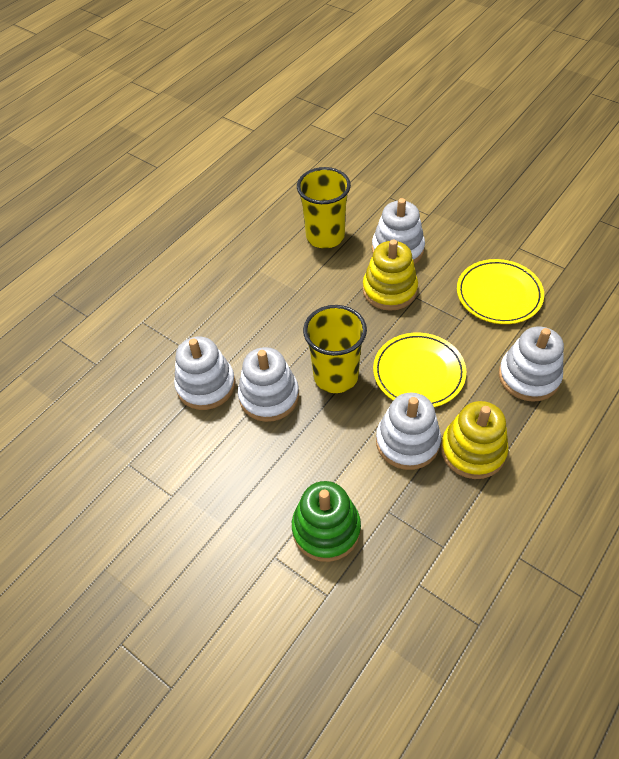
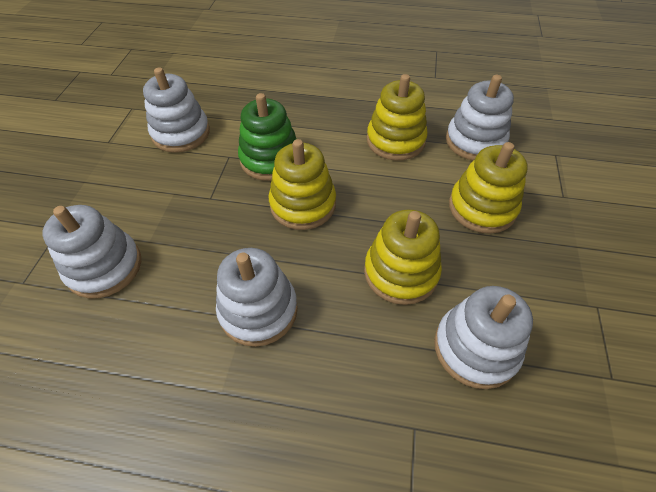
yellow cup: [297,167,351,248] [303,305,367,393] = 2 -> none = 0
yellow plate: [373,332,466,407] [457,259,544,324] = 2 -> none = 0
yellow stacking toy: [363,239,418,311] [441,401,509,479] = 2 -> [269,139,336,230] [364,209,442,305] [367,74,428,161] [449,142,528,234] = 4

